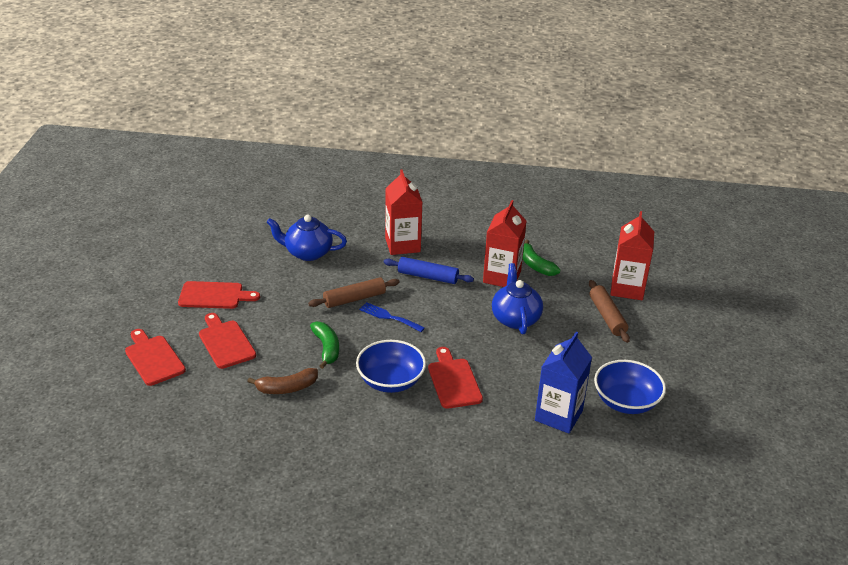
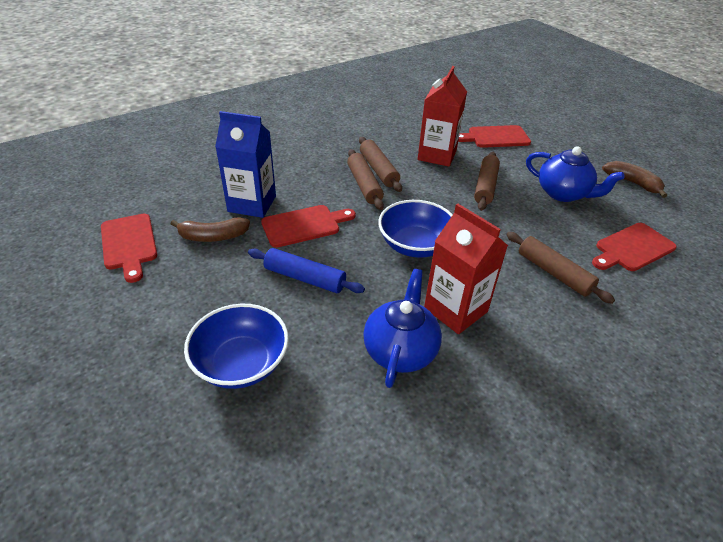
blue fork: [359,302,425,332] = 1 -> none = 0
brown banana: [247,368,318,394] = 1 -> [171,217,250,242] [602,161,667,198] = 2
brown rolling pin: [308,277,399,308] [589,280,630,343] = 2 -> [347,149,384,210] [359,137,402,192] [474,152,500,211] [506,232,615,304] = 4
green banana: [310,321,339,369] [522,240,560,276] = 2 -> none = 0
red carton: [385,169,423,255] [483,200,527,287] [610,211,654,300] = 3 -> [418,66,467,167] [424,204,508,334] = 2

